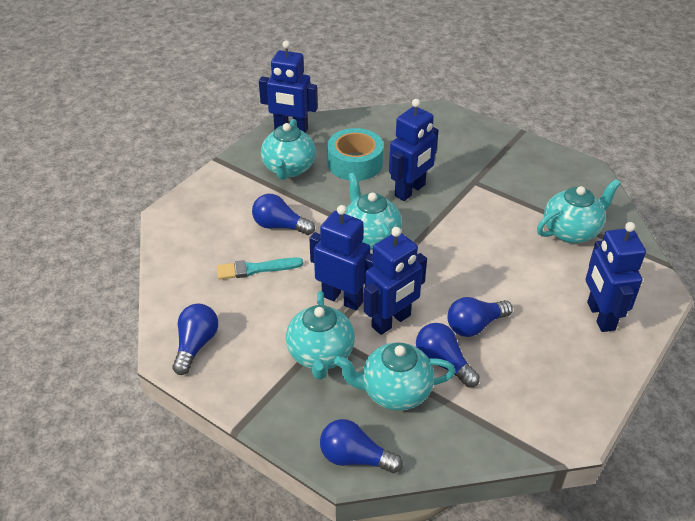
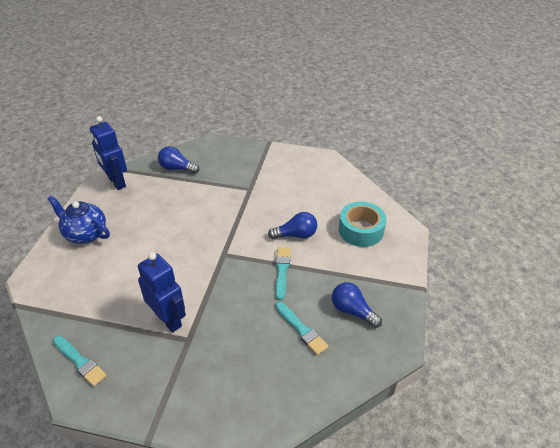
blue light bulb: [172,304,218,375] [252,194,315,235] [320,419,403,473] [416,323,480,388] [447,297,513,337] = 5 -> [158,146,199,174] [268,212,317,239] [332,282,382,328] = 3
blue robot: [259,41,318,133] [309,205,373,311] [364,227,427,335] [389,99,439,201] [586,222,646,332] = 5 -> [90,116,127,190] [138,252,186,333] = 2
blue teapot: none = 0 -> [47,196,110,244] = 1
turquoise brush: [217,257,303,280] = 1 -> [53,336,107,386] [275,247,291,300] [275,302,329,355] = 3
turquoise teapot: [261,119,316,180] [286,291,355,380] [334,342,456,411] [345,172,402,250] [537,179,621,244] = 5 -> none = 0

